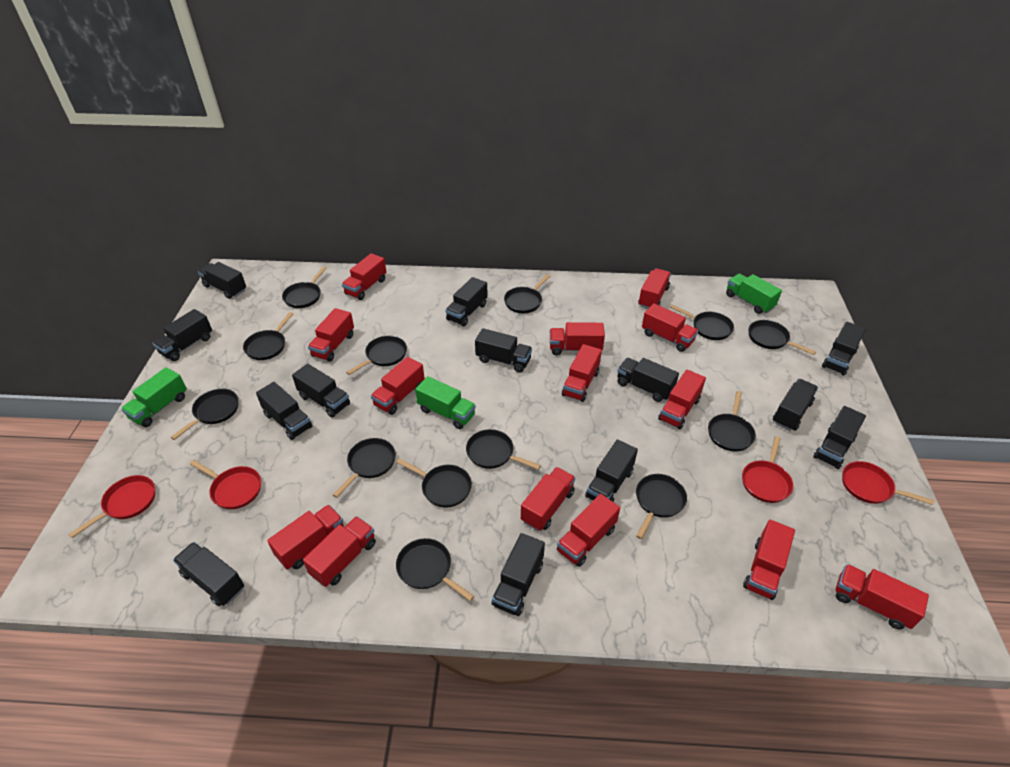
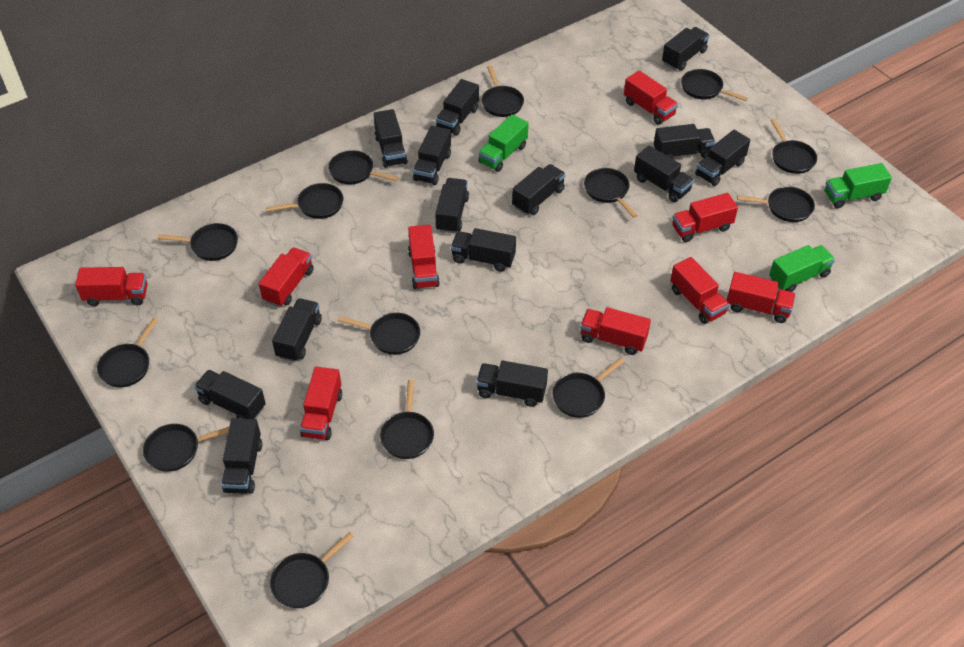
black pan: [171,389,239,440] [243,312,294,360] [282,266,327,308] [333,438,396,498] [346,336,407,375] [396,458,472,508] [396,538,474,601] [466,429,541,470] [504,274,550,313] [636,474,687,539] [670,305,734,340] [708,391,756,452] [748,320,816,355] = 13 -> [97,318,158,387] [143,424,230,472] [158,223,238,261] [266,183,343,219] [270,532,354,608] [328,150,399,185] [338,313,420,355] [380,380,434,459] [482,65,524,117] [552,357,625,418] [584,168,638,218] [681,69,748,101] [737,186,815,222] [771,119,817,174] = 14
black truck: [153,309,212,361] [173,542,244,606] [198,262,246,299] [256,382,312,440] [292,364,350,417] [445,277,488,326] [475,328,532,372] [492,533,545,616] [585,439,638,502] [617,358,679,402] [773,379,818,431] [814,406,866,469] [822,322,866,376] = 13 -> [194,370,266,419] [221,418,263,494] [272,298,322,362] [374,109,408,168] [413,126,451,185] [435,178,469,234] [436,79,479,136] [451,228,516,272] [476,361,548,407] [512,164,566,215] [634,145,694,202] [654,124,715,159] [662,27,710,71] [695,130,750,186] = 14
red pan: [68,475,155,538] [190,460,261,509] [742,436,793,503] [842,461,934,505] = 4 -> none = 0
red truck: [267,505,344,570] [303,516,376,587] [308,308,354,362] [342,253,387,300] [371,357,425,415] [521,467,576,531] [550,322,605,355] [557,494,620,567] [562,344,602,402] [638,268,671,308] [642,303,698,352] [658,370,706,429] [743,519,795,600] [836,564,929,630] = 14 -> [75,267,148,306] [259,247,314,307] [300,367,342,440] [408,225,440,289] [580,307,651,355] [624,71,678,125] [670,257,729,324] [672,193,738,242] [726,272,796,323] = 9

